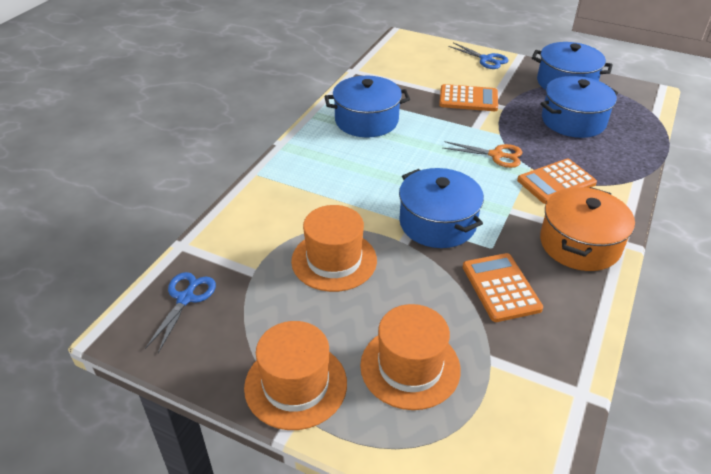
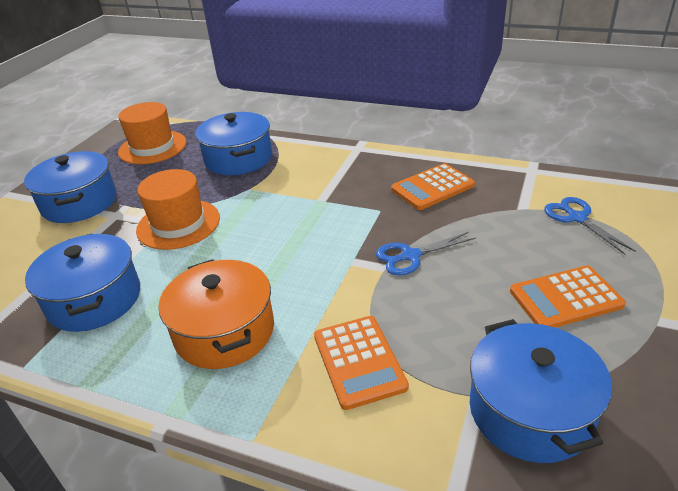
orange hat: [244,321,347,430] [291,205,377,292] [360,304,461,410] = 3 -> [118,102,186,164] [136,169,220,250] = 2
orange scissors: [442,141,523,168] = 1 -> none = 0

